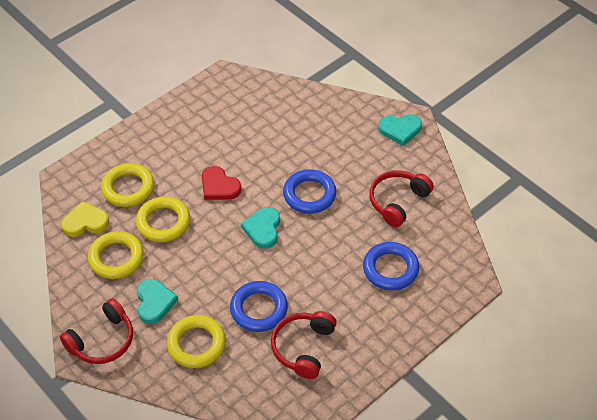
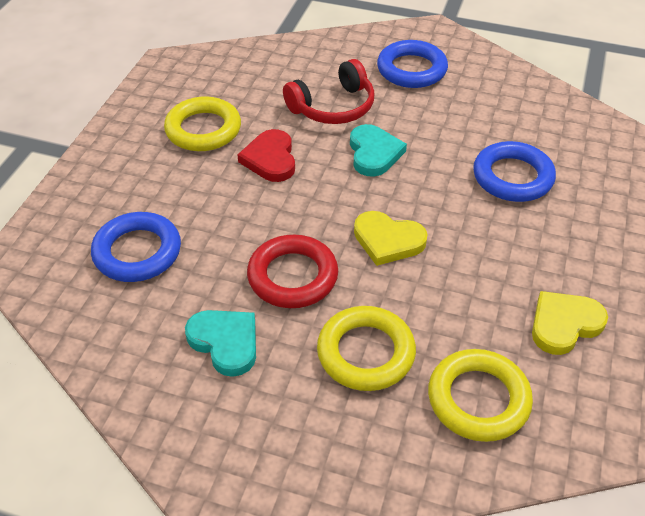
red headphones: [60,298,133,364] [271,311,336,379] [369,170,434,227] = 3 -> [283,59,375,124] = 1
red ring: none = 0 -> [247,235,338,308] = 1
turquoise heart: [137,279,178,324] [241,207,280,249] [378,114,422,146] = 3 -> [185,310,256,377] [350,124,407,177] = 2
yellow heart: [61,201,109,237] = 1 -> [354,211,428,266] [532,291,608,355] = 2
yellow ring: [88,231,144,279] [101,163,154,207] [136,196,190,242] [167,315,226,368] = 4 -> [164,96,241,151] [317,306,416,391] [428,349,533,442] = 3

